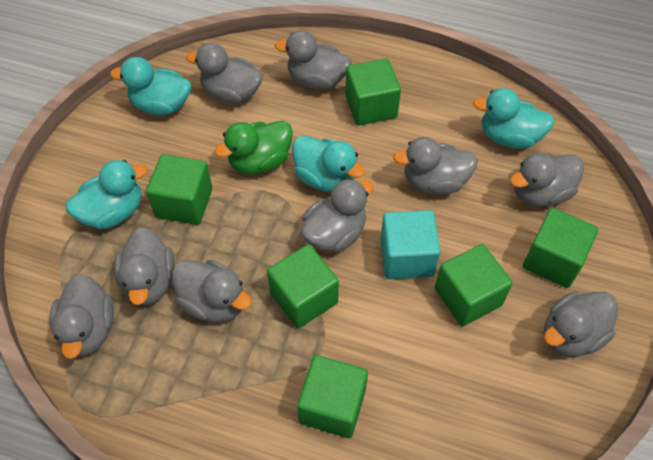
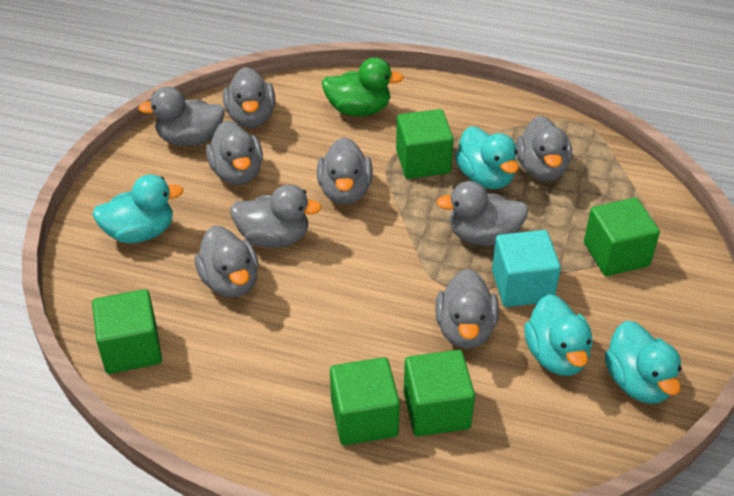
green cube: [146,154,213,225] [267,244,339,328] [297,355,368,438] [345,58,401,126] [435,244,513,326] [523,208,598,288] = 6 -> [92,289,162,374] [330,357,400,445] [396,109,454,179] [404,350,475,436] [584,198,660,276] = 5

